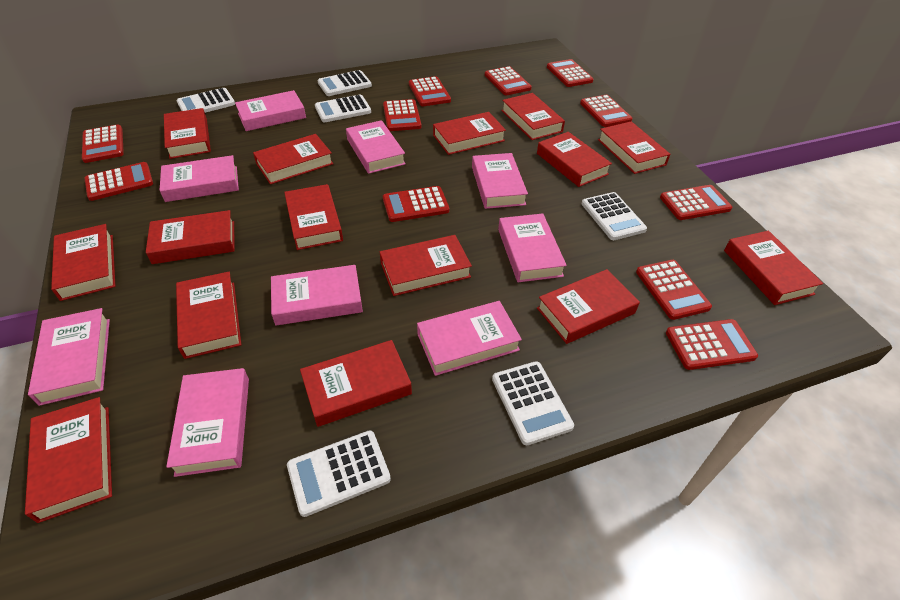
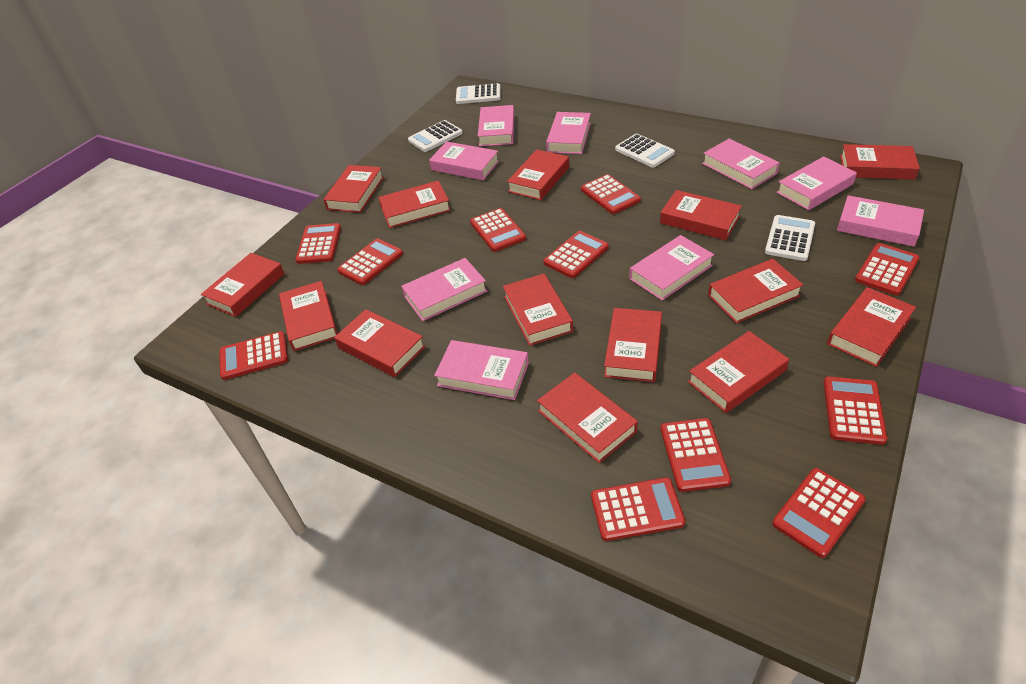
red book: [25,397,112,523] [51,224,115,301] [146,210,235,264] [164,108,211,159] [176,272,241,359] [253,134,333,184] [284,184,343,250] [300,340,412,427] [380,235,472,296] [433,112,506,155] [501,93,565,140] [537,132,612,187] [537,269,640,344] [598,121,670,174] [724,231,823,305] = 15 -> [201,253,285,317] [279,281,338,351] [323,165,384,213] [334,309,425,377] [378,181,451,228] [503,274,573,346] [507,149,569,200] [537,373,638,463] [604,308,662,382] [660,190,742,240] [688,331,789,413] [708,259,804,323] [827,287,916,367] [840,144,920,180] = 14
white calculator: [177,88,235,113] [287,430,391,517] [315,95,371,122] [318,70,372,96] [492,361,574,445] [582,192,647,240] = 6 -> [408,120,463,152] [456,83,501,104] [615,134,675,168] [765,215,815,261] = 4

